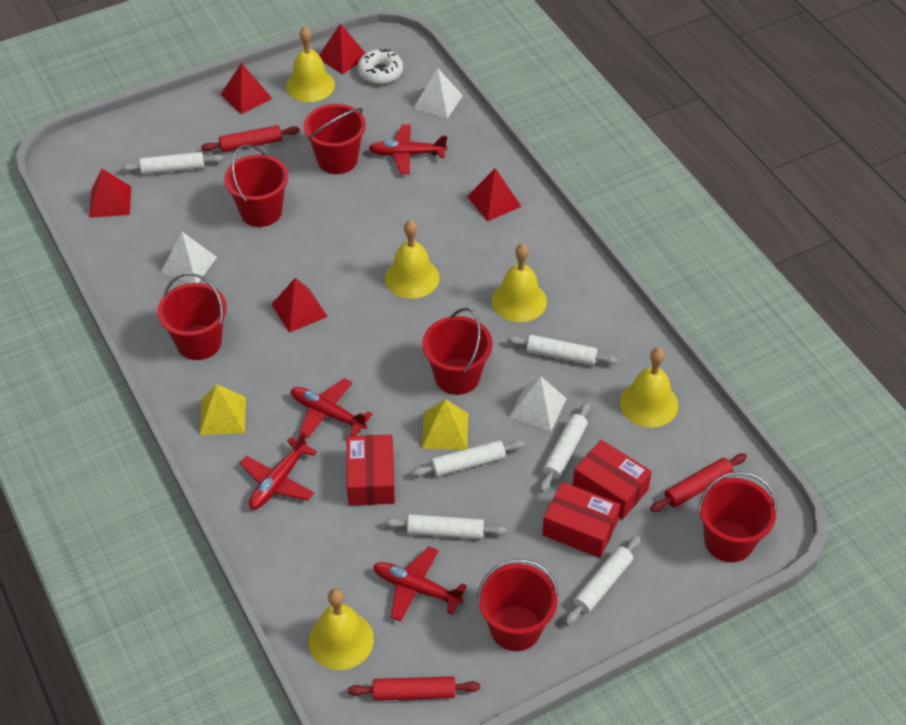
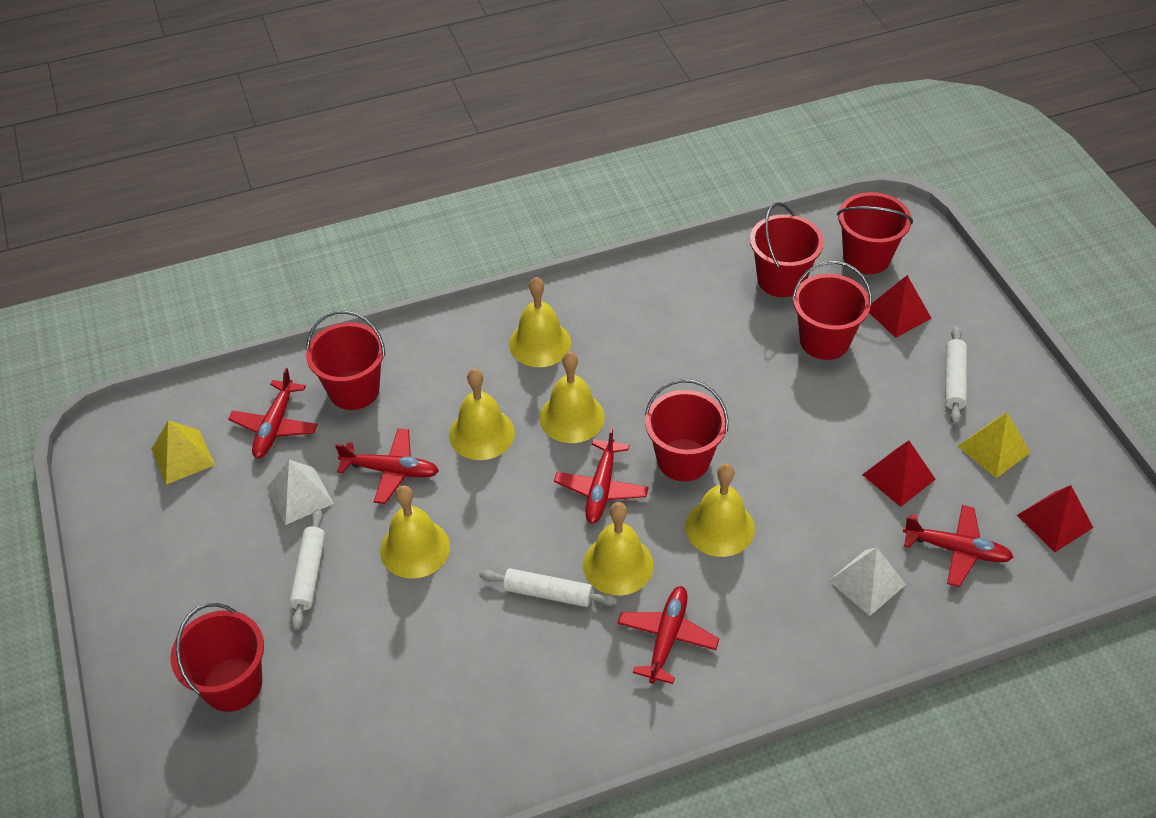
red box: [347,434,395,506] [542,482,620,558] [573,440,652,519] = 3 -> none = 0
red plane: [240,431,317,509] [291,378,372,439] [369,124,447,174] [373,546,467,621] = 4 -> [228,368,318,458] [335,428,439,504] [554,427,649,524] [618,586,719,684] [903,505,1014,587] = 5
red pyramid: [89,169,131,218] [221,62,272,114] [271,278,328,333] [319,23,366,75] [467,168,522,221] = 5 -> [862,440,936,507] [869,275,932,338] [1017,485,1093,552] = 3
red rolling pin: [201,125,300,152] [348,676,480,701] [650,453,747,512] = 3 -> none = 0
white donut: [357,49,403,84] = 1 -> none = 0
white pyramid: [161,232,217,283] [414,68,463,119] [510,376,567,432] = 3 -> [267,460,334,525] [829,547,906,616] = 2
white rolling pin: [121,152,223,174] [384,514,507,539] [411,440,525,477] [507,335,617,366] [540,402,590,492] [565,535,641,625] = 6 -> [289,509,325,630] [479,568,617,607] [945,326,967,424] = 3
yellow bell: [286,26,335,102] [308,589,374,670] [385,220,440,299] [492,244,547,322] [620,348,678,428] = 5 -> [380,485,450,578] [449,369,515,460] [509,277,571,367] [540,352,605,443] [583,502,654,596] [685,464,755,557] = 6

